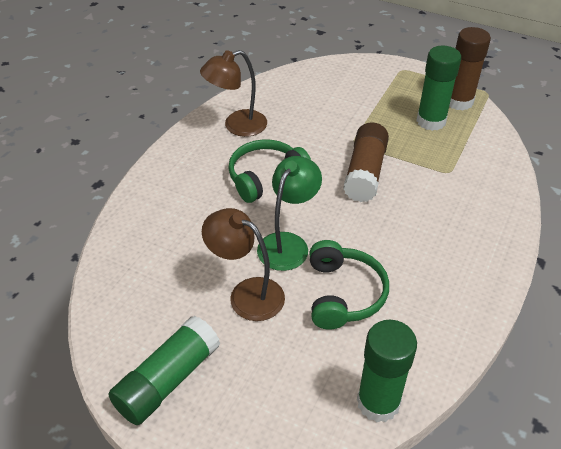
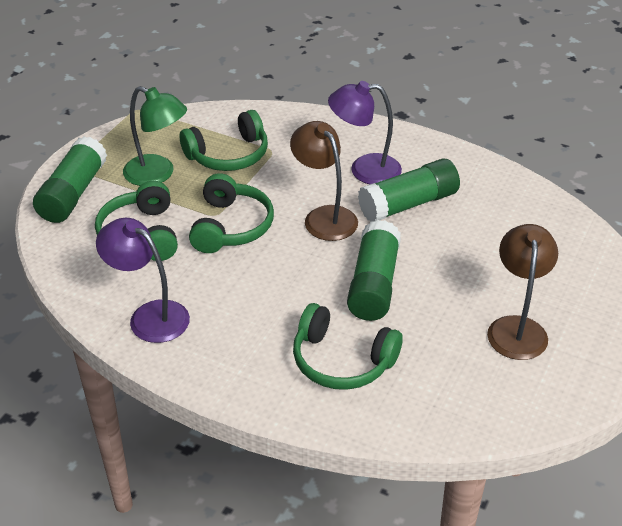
brown glue stick: [343,122,389,202] [449,27,491,110] = 2 -> none = 0
green headphones: [228,139,311,203] [309,240,389,330] = 2 -> [95,181,178,261] [180,110,268,171] [189,173,274,253] [293,303,403,390] = 4
purple lamp: none = 0 -> [96,218,190,343] [328,81,402,184] = 2

